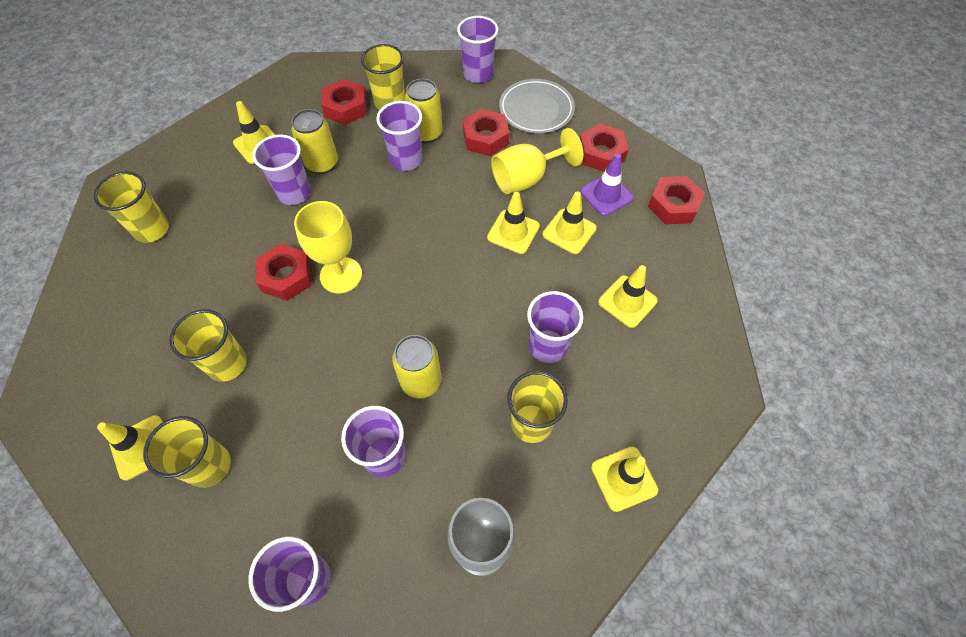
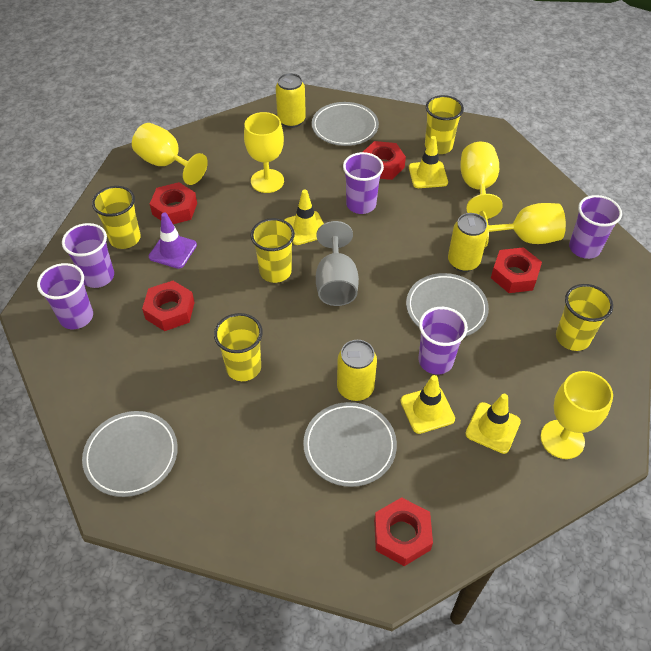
grey plate: [499,79,575,133] = 1 -> [82,411,178,497] [303,402,397,487] [312,102,379,146] [406,273,489,337] = 4
purple cup: [248,537,331,612] [252,135,311,205] [341,406,406,477] [376,101,422,171] [457,16,498,83] [527,291,583,363] = 6 -> [37,263,93,329] [62,223,114,288] [343,152,384,214] [418,307,468,374] [569,195,622,259] = 5
yellow goblet: [294,201,362,294] [491,128,583,194] = 2 -> [132,123,208,185] [244,112,284,193] [460,142,503,219] [479,203,566,247] [541,371,613,459] = 5
yellow traffic cone: [97,415,163,481] [233,101,275,164] [487,192,540,254] [543,191,597,254] [591,447,658,512] [598,265,658,328] = 6 -> [284,190,324,245] [400,375,455,434] [409,136,448,188] [465,394,521,454] = 4

